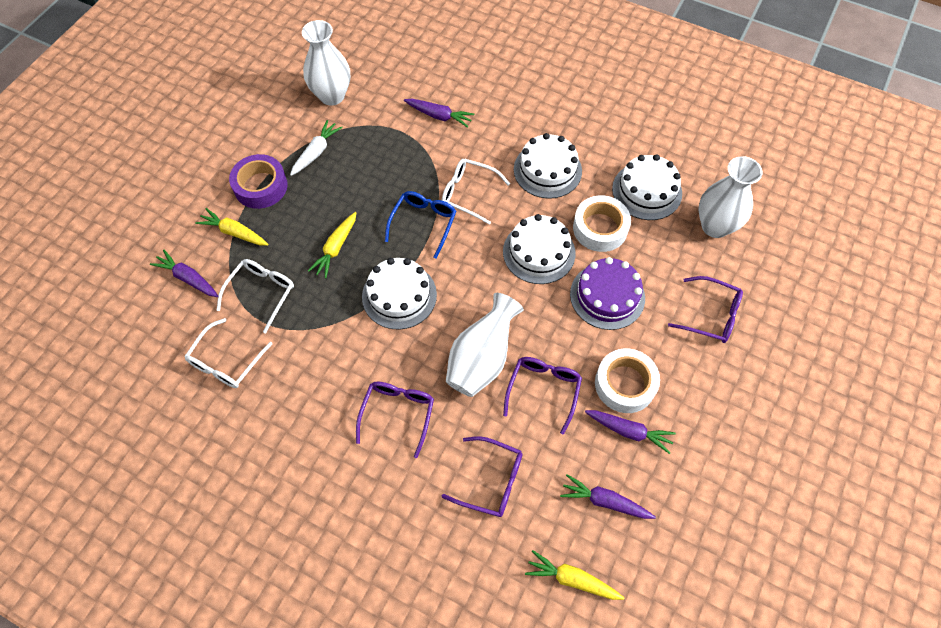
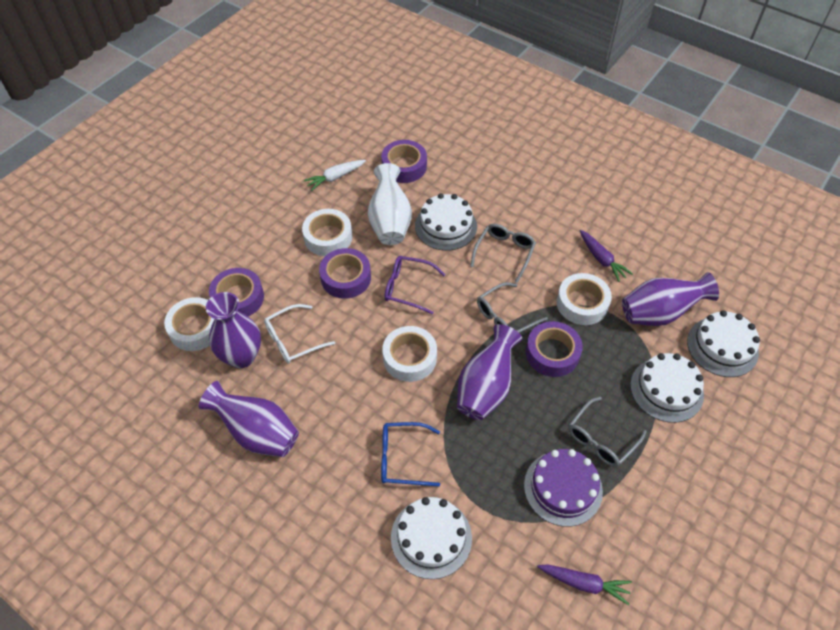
grey glasses: none = 0 -> [470,224,536,283] [477,282,548,333] [568,397,647,467] = 3
purple carrot: [150,249,218,297] [404,99,474,128] [560,474,656,519] [585,410,676,454] = 4 -> [537,564,632,605] [580,230,633,282] = 2
purple glasses: [356,381,434,458] [442,436,522,517] [503,357,582,435] [668,276,743,343] = 4 -> [384,256,446,315] = 1
purple tape: [229,154,288,209] = 1 -> [209,268,264,317] [319,248,371,299] [381,140,427,183] [526,321,583,377] = 4
purple vase: none = 0 -> [199,381,299,457] [206,292,261,368] [457,324,522,420] [622,272,719,326] = 4
white glasses: [184,318,272,388] [216,259,294,333] [442,159,510,225] = 3 -> [264,304,335,363] = 1
white tape: [573,195,631,252] [595,349,660,413] = 2 -> [164,297,214,351] [302,209,352,256] [382,326,437,382] [557,273,612,325] = 4
white vase: [302,20,350,106] [446,293,524,397] [698,156,762,238] = 3 -> [368,163,412,245] = 1
yellow carrot: [195,208,268,246] [308,212,357,278] [525,550,624,600] = 3 -> none = 0

